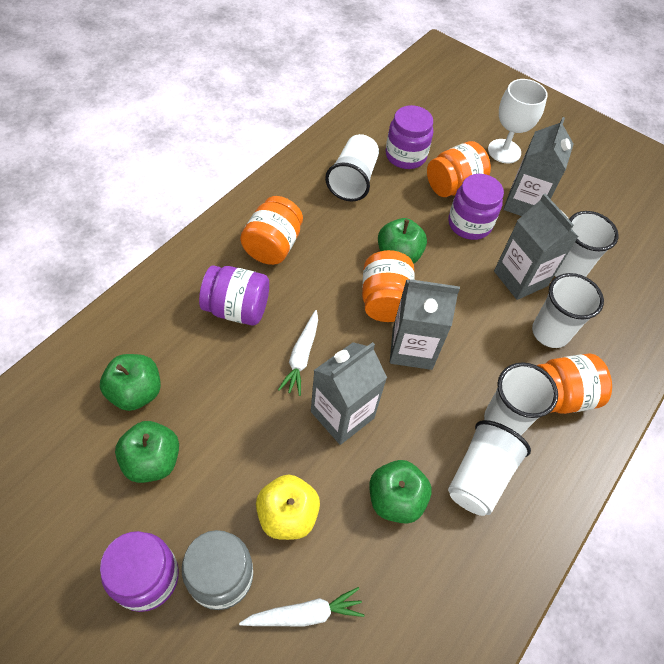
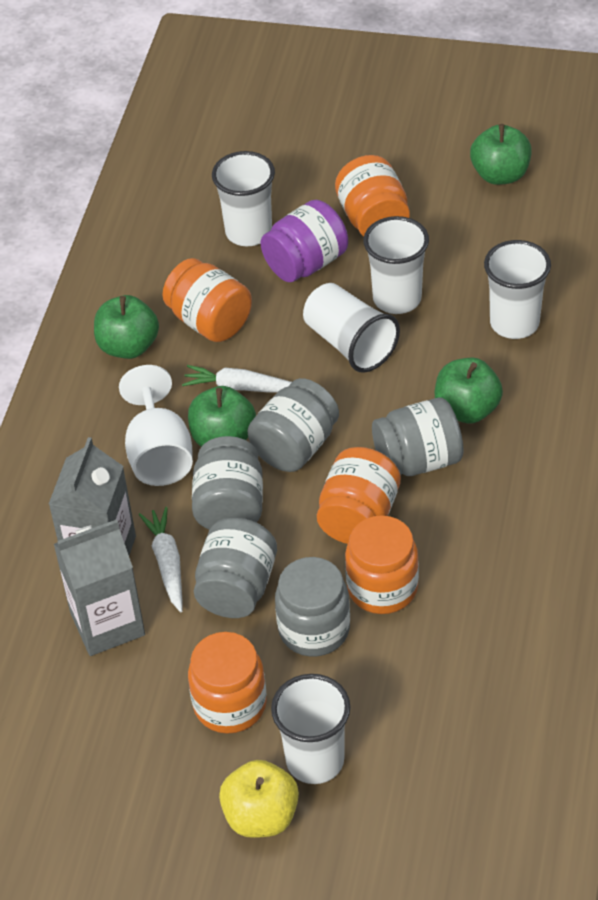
grey carton: [311,342,387,445] [390,279,460,370] [494,194,578,300] [503,117,574,216] = 4 -> [49,437,136,555] [54,519,145,656] = 2
grey jar: [182,530,253,610] = 1 -> [192,436,263,530] [194,517,277,618] [247,378,339,472] [275,557,350,656] [372,398,463,476] = 5
orange jar: [240,196,303,265] [362,250,415,322] [427,141,491,197] [537,353,612,414] = 4 -> [162,258,252,342] [188,632,267,734] [317,447,401,544] [335,155,410,237] [345,515,419,614] = 5
purple jar: [100,531,179,612] [199,265,269,325] [386,105,433,169] [448,174,504,240] = 4 -> [260,200,348,282] = 1

